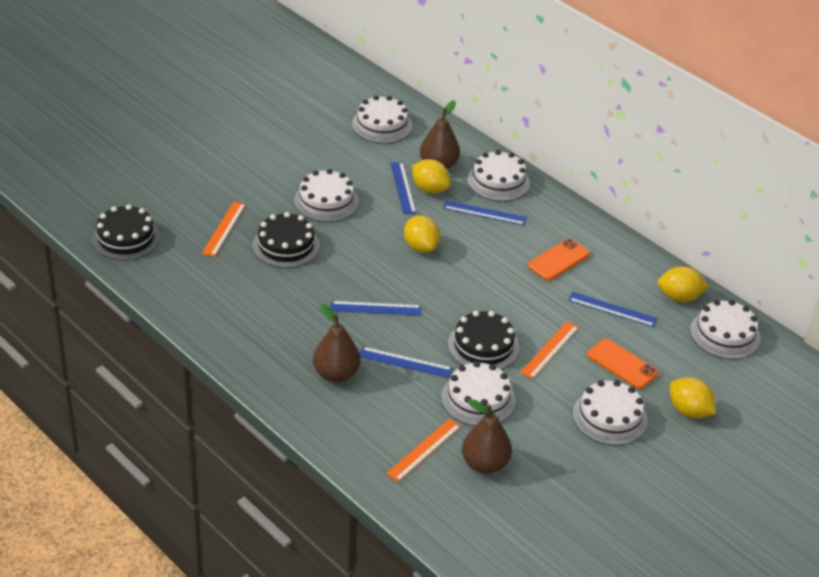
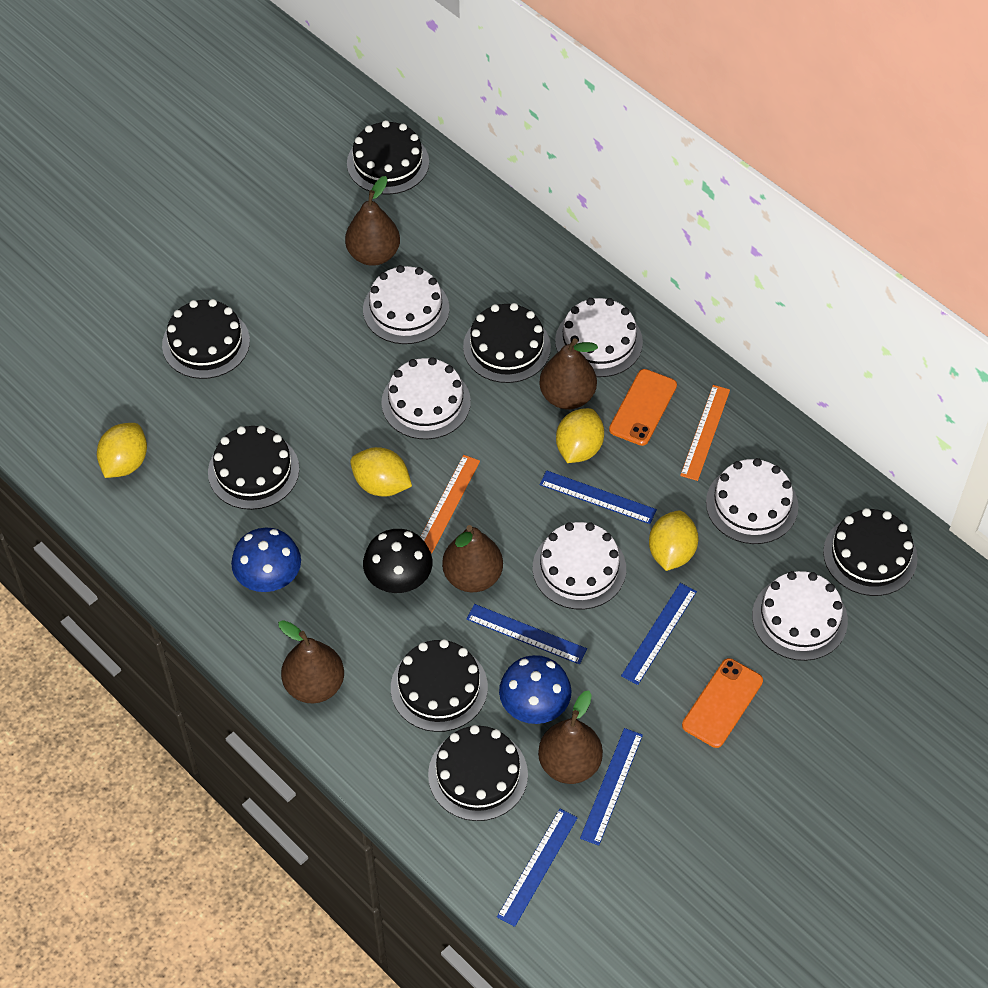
black cake: [92,204,160,260] [252,212,320,268] [448,311,519,370] = 3 -> [162,299,250,379] [208,425,299,510] [347,120,429,195] [391,639,488,732] [428,725,528,821] [463,303,551,383] [823,508,918,596] = 7
black mushroom: none = 0 -> [363,529,433,593] = 1
blue mushroom: none = 0 -> [231,528,301,592] [499,655,571,724] = 2
brown pear: [313,304,360,383] [420,100,460,169] [462,399,512,474] = 3 -> [278,620,344,703] [345,176,400,266] [442,525,503,592] [538,691,603,784] [539,338,598,409] = 5
orange ruler: [202,202,246,257] [386,418,461,482] [520,321,579,379] = 3 -> [420,455,480,554] [680,385,730,481] = 2

